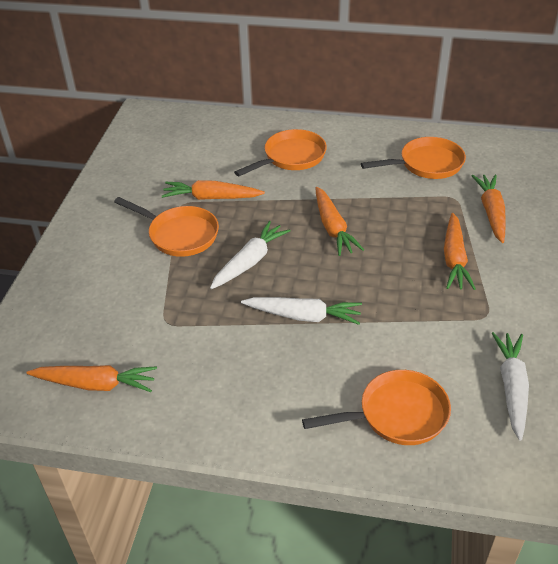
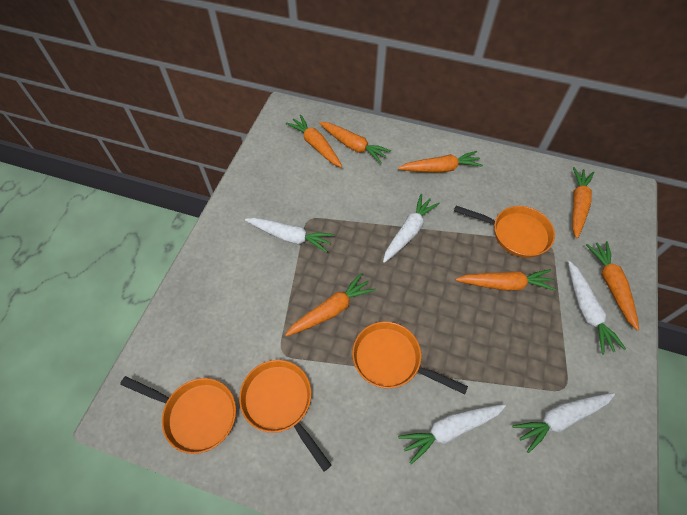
orange carrot: [26,365,157,392] [162,180,265,200] [316,187,364,256] [444,213,476,290] [472,175,506,243] = 5 -> [285,273,376,336] [286,115,342,168] [319,122,391,164] [398,151,483,173] [456,269,556,291] [572,167,594,238] [586,241,639,331] = 7
white carrot: [210,221,290,289] [241,297,362,325] [492,332,529,441] = 3 -> [245,218,334,253] [383,194,440,263] [398,404,506,464] [512,393,615,453] [568,261,626,354] = 5

